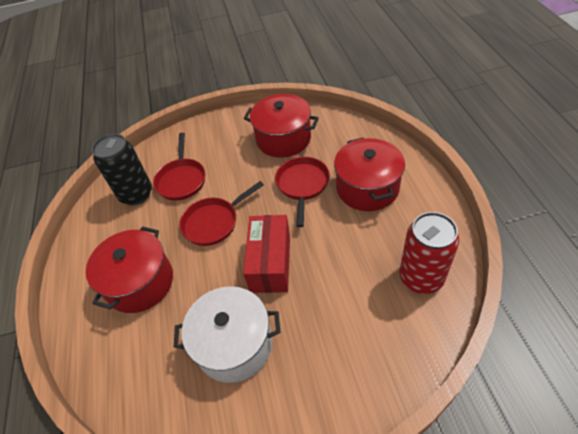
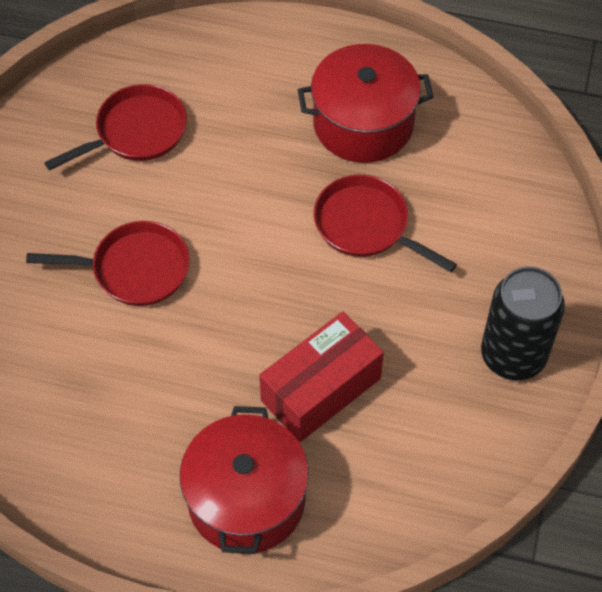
red can: [399,212,459,294] = 1 -> none = 0
red pot: [86,226,173,313] [244,94,319,158] [334,138,405,211] = 3 -> [180,406,309,554] [298,44,433,163] = 2
white pot: [174,286,281,383] = 1 -> none = 0

